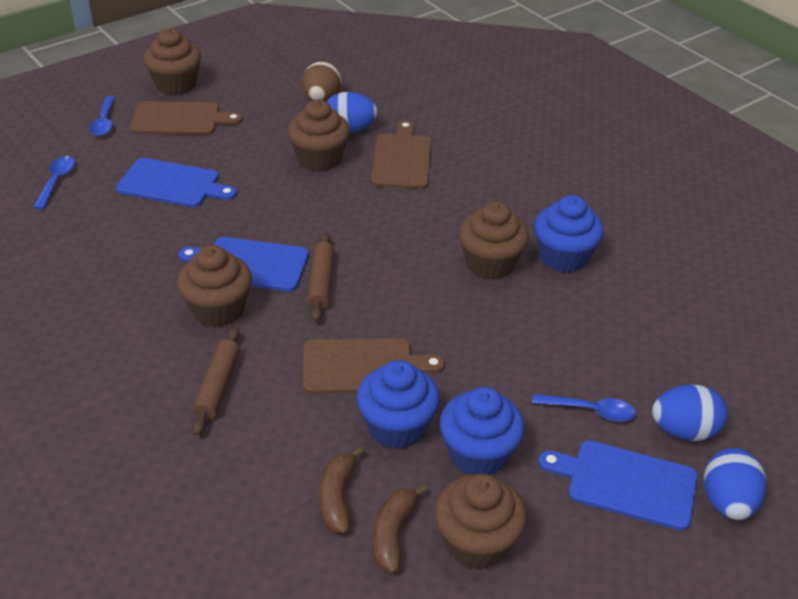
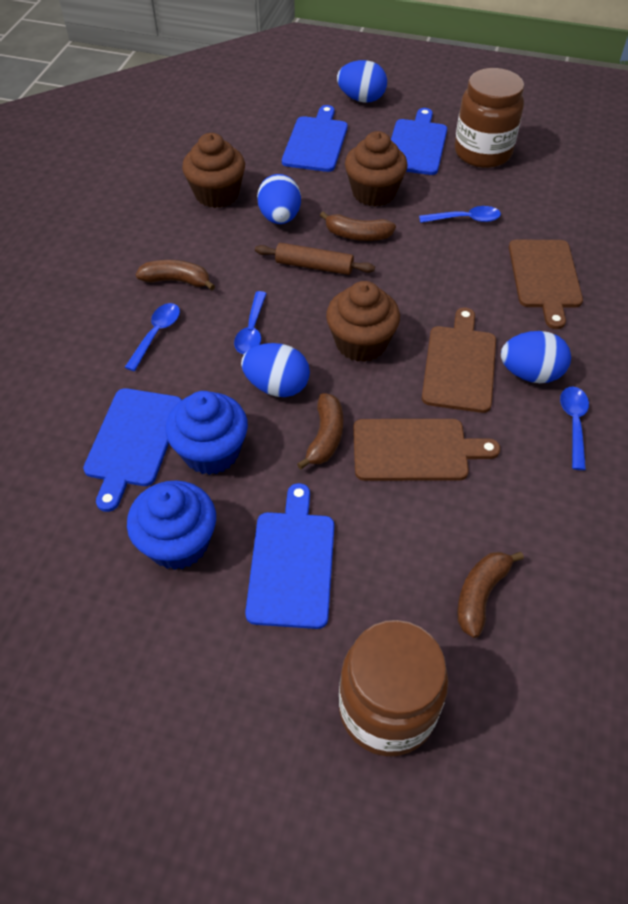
blue cupcake: [357,360,440,449] [440,387,525,475] [534,195,604,273] = 3 -> [127,480,216,570] [165,391,248,475] = 2
blue cutting board: [116,158,237,207] [179,237,309,291] [538,440,698,531] = 3 -> [83,388,182,512] [245,483,334,629] [282,105,348,172] [391,108,447,175] = 4
blue egg: [327,92,378,133] [652,384,728,441] [704,448,767,520] = 3 -> [241,343,310,397] [257,174,301,224] [337,60,387,103] [501,331,571,383] = 4
blue spoon: [33,156,75,209] [89,96,115,136] [532,394,636,422] = 3 -> [125,303,180,371] [234,291,267,354] [419,206,501,223] [560,387,589,470] = 4
brown banana: [319,447,363,533] [373,484,427,573] = 2 -> [135,260,215,291] [297,393,343,469] [320,211,396,241] [457,552,524,638] = 4
brown cupcake: [143,28,201,95] [177,245,252,327] [288,100,350,171] [434,474,527,569] [459,201,529,279] = 5 -> [182,133,245,208] [326,281,400,362] [345,131,408,206] = 3
brown egg: [302,61,342,102] = 1 -> none = 0
brown jar: none = 0 -> [339,620,448,756] [455,68,524,168] = 2
brown rolling pin: [192,327,240,436] [307,232,334,322] = 2 -> [255,243,375,275] = 1

